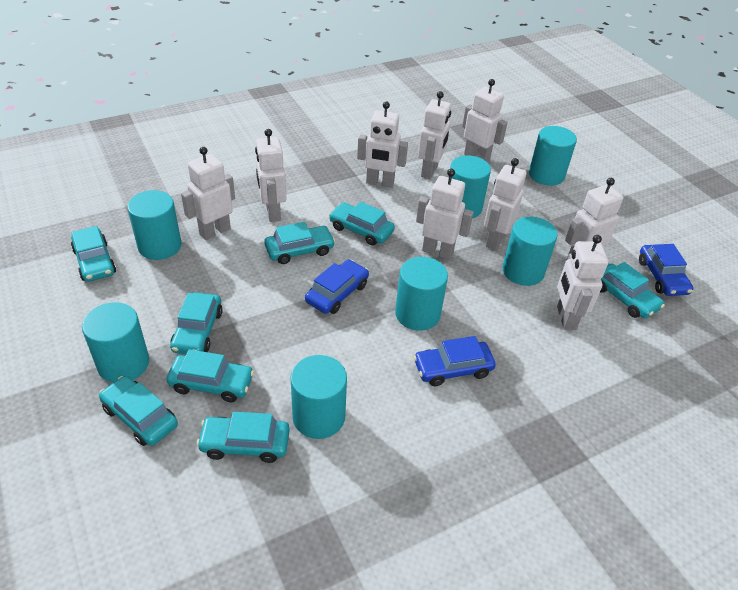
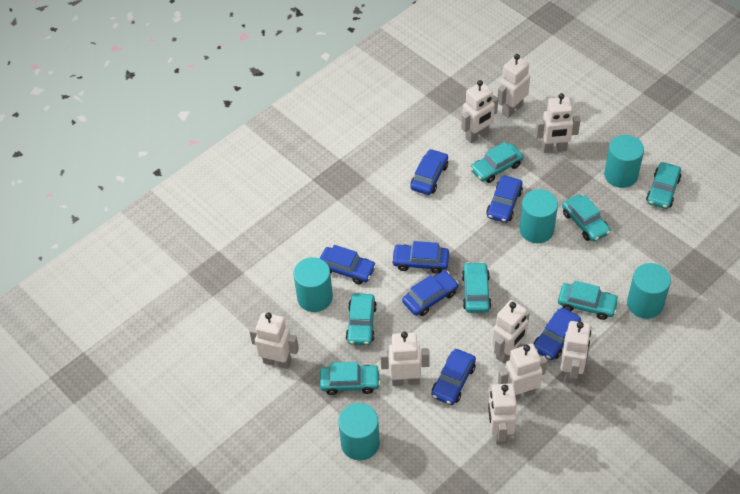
blue car: [305,259,369,314] [414,336,496,386] [639,244,693,296] = 3 -> [320,245,376,284] [391,241,449,274] [402,271,459,316] [410,149,448,195] [431,349,476,405] [486,176,523,223] [534,308,581,360] = 7
turquoise car: [71,226,116,282] [99,376,178,446] [167,349,254,402] [170,292,223,354] [197,412,290,463] [264,222,335,264] [329,202,395,245] [600,262,665,318] = 8 -> [320,362,380,395] [346,294,377,345] [462,262,491,313] [470,142,523,183] [558,281,619,320] [562,194,611,242] [646,162,681,209] = 7
turquoise cylinder: [82,302,149,383] [127,190,182,260] [291,355,347,439] [395,257,448,331] [450,155,491,218] [502,217,558,286] [529,126,577,186] = 7 -> [293,257,333,312] [338,403,380,460] [519,189,558,243] [604,135,644,188] [627,263,671,319] = 5

